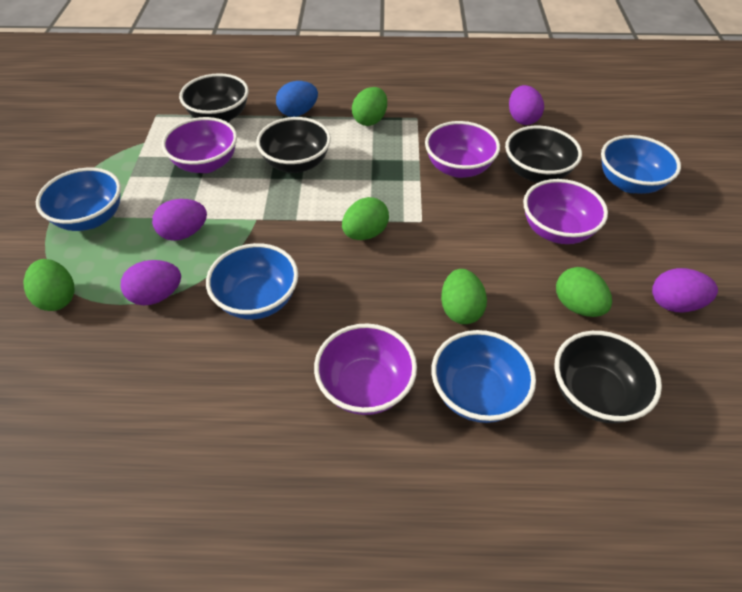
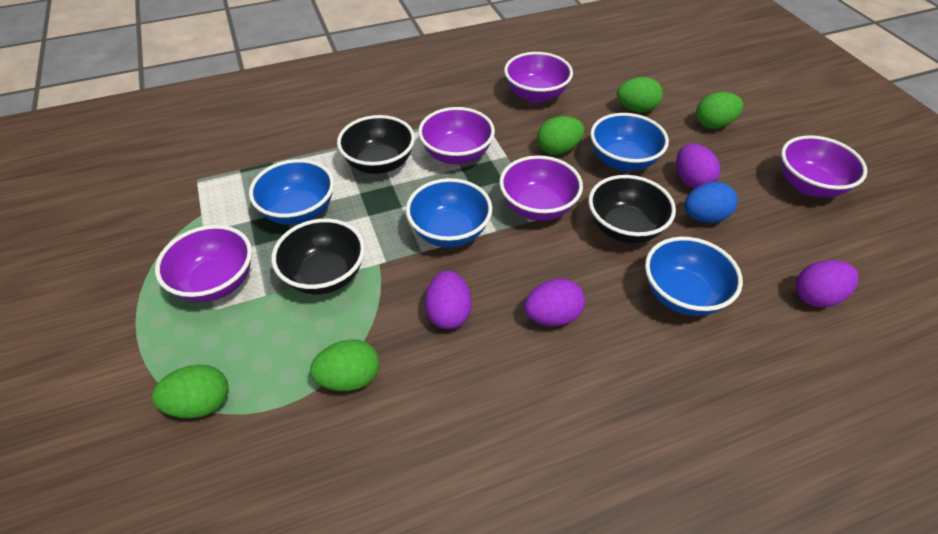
black bowl: [179,73,249,122] [256,117,331,173] [505,126,582,183] [554,331,662,423] = 4 -> [272,219,365,295] [337,115,415,174] [588,175,676,243] = 3
purple bowl: [162,117,237,173] [314,323,417,415] [425,121,500,178] [523,179,608,244] = 4 -> [155,225,252,302] [418,107,495,165] [499,155,583,221] [504,52,573,103] [781,135,868,197] = 5

